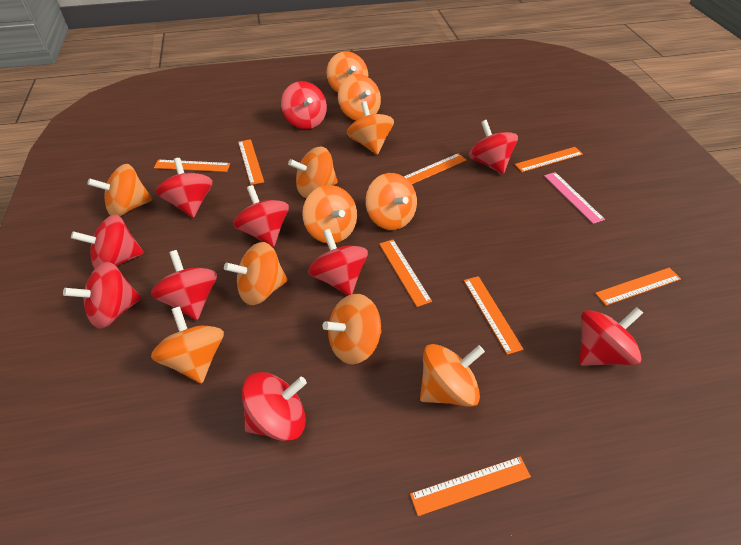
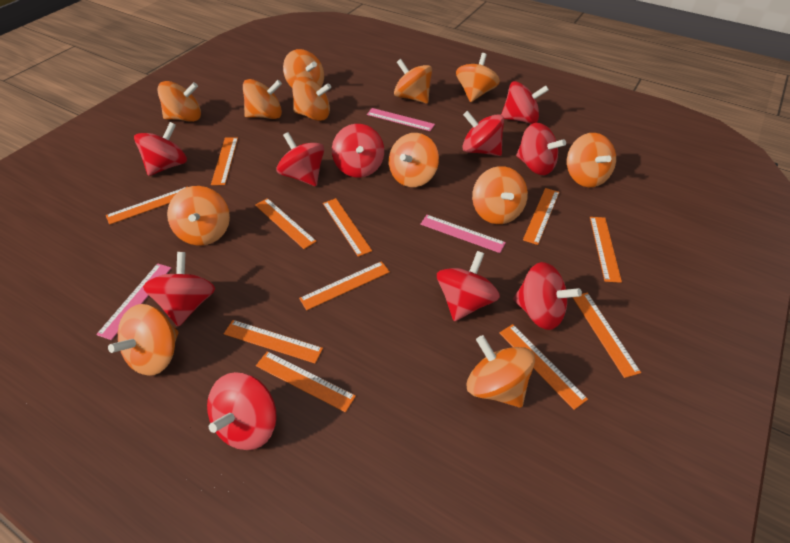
orange ruler: [154,160,230,172] [238,139,264,185] [379,240,432,307] [404,153,467,184] [410,457,531,516] [464,276,523,355] [514,147,583,172] [595,267,681,306] = 8 -> [106,187,187,225] [211,137,238,185] [224,320,323,363] [255,198,317,249] [256,351,356,412] [299,261,390,311] [323,198,372,257] [499,324,588,410] [523,188,559,245] [572,292,641,378] [590,217,622,283] = 11
orange spinning top: [87,164,152,216] [151,306,224,384] [224,242,288,305] [288,147,338,198] [302,185,357,243] [323,294,382,364] [326,51,368,93] [338,74,381,120] [347,101,394,155] [365,173,417,230] [420,344,485,407] = 11 -> [108,304,178,376] [158,81,201,122] [167,186,230,246] [243,79,282,119] [283,49,324,88] [292,77,331,121] [389,133,439,187] [394,59,432,104] [456,53,500,102] [467,335,535,408] [472,166,528,224] [567,133,616,187] = 12
pink ruler: [544,172,605,224] = 1 -> [96,263,171,340] [367,108,435,131] [420,215,506,253] = 3

